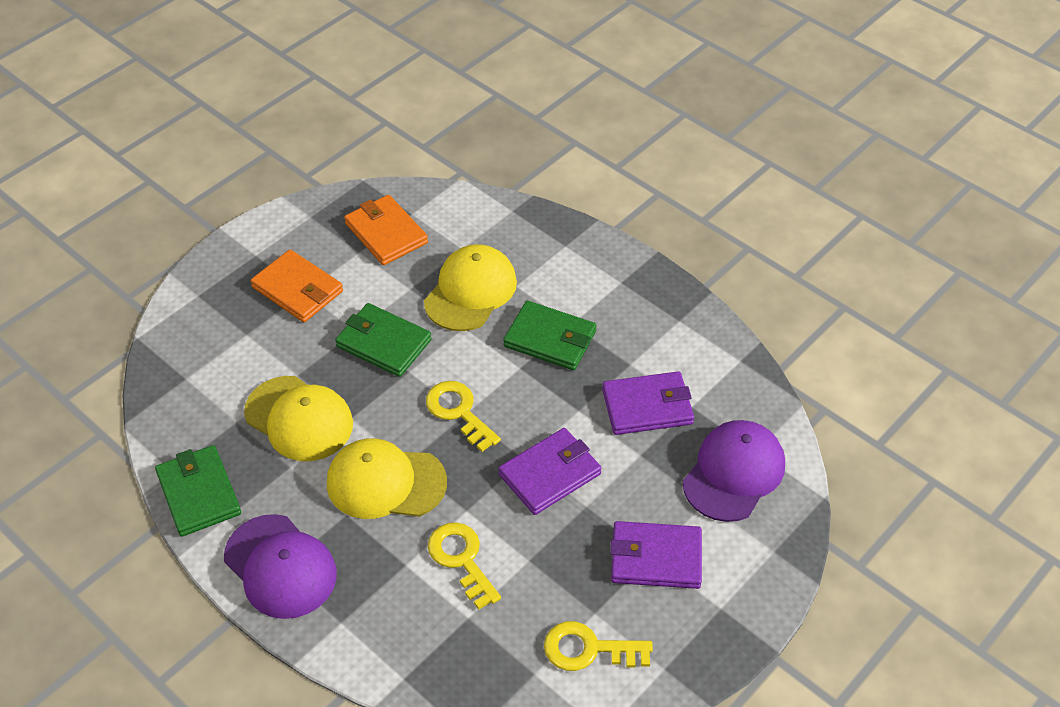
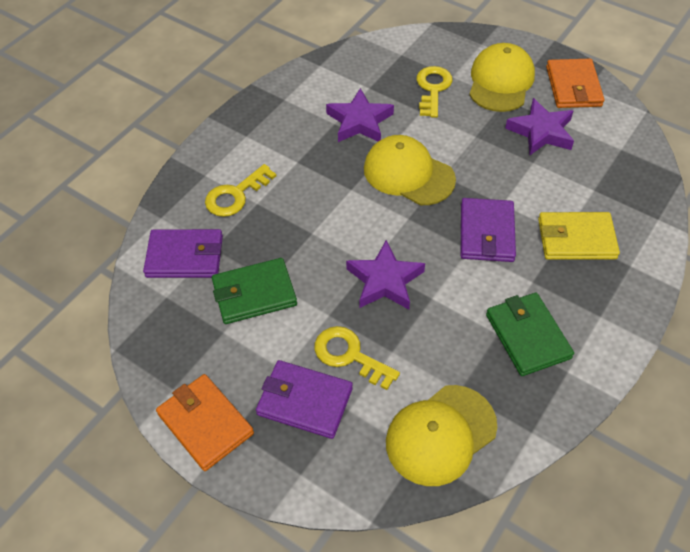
green wallet: [155,445,241,537] [335,303,432,377] [503,301,597,370] = 3 -> [212,258,297,324] [486,293,574,376] = 2
purple cap: [224,514,337,619] [683,420,785,522] = 2 -> none = 0
purple star: none = 0 -> [326,88,394,142] [346,240,425,309] [505,98,574,155] = 3
yellow wallet: none = 0 -> [538,212,620,260] = 1

